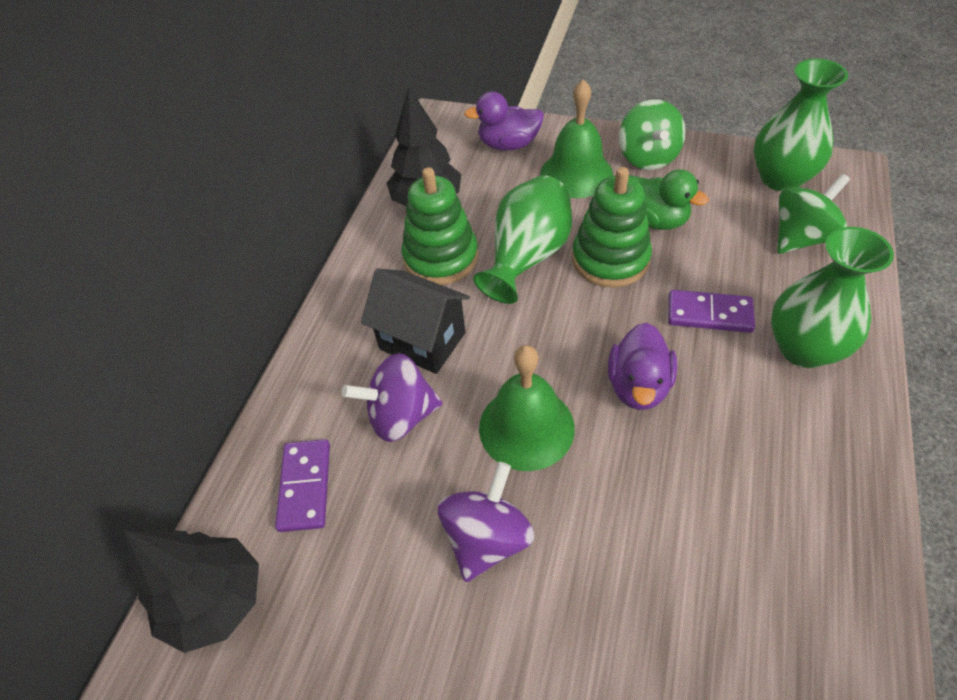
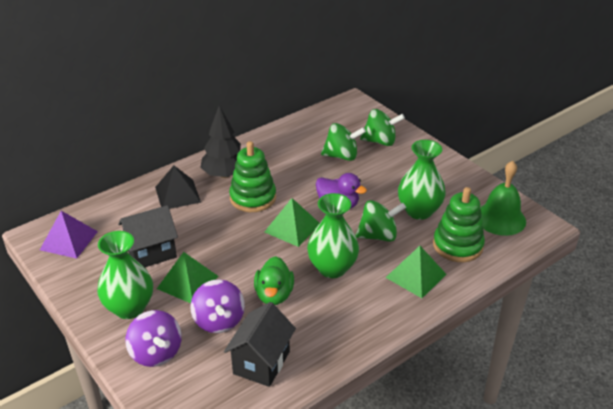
black house: [361,269,470,374] = 1 -> [118,205,178,268] [224,302,296,387] = 2
black pyramid: none = 0 -> [155,166,201,209] = 1
black tree: [124,530,259,653] [386,87,461,206] = 2 -> [200,105,241,178] = 1
green bell: [479,345,575,471] [540,80,613,198] = 2 -> [480,161,526,236] = 1
green pyramid: none = 0 -> [157,252,218,303] [264,198,320,247] [385,246,447,298] = 3
green spinning top: [619,99,686,170] [777,174,850,254] = 2 -> [321,123,366,161] [355,200,406,242] [360,109,405,146] = 3
purple domino: [275,439,330,532] [668,290,755,333] = 2 -> none = 0
purple duck: [464,91,544,150] [608,322,677,410] = 2 -> [316,173,367,209] = 1
purple pyramid: none = 0 -> [40,211,98,259] = 1

